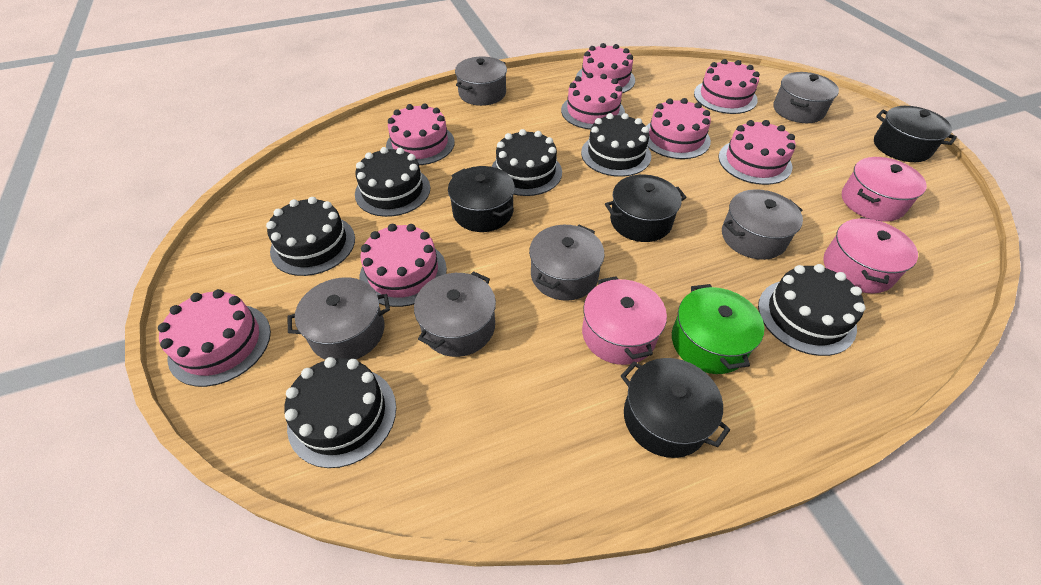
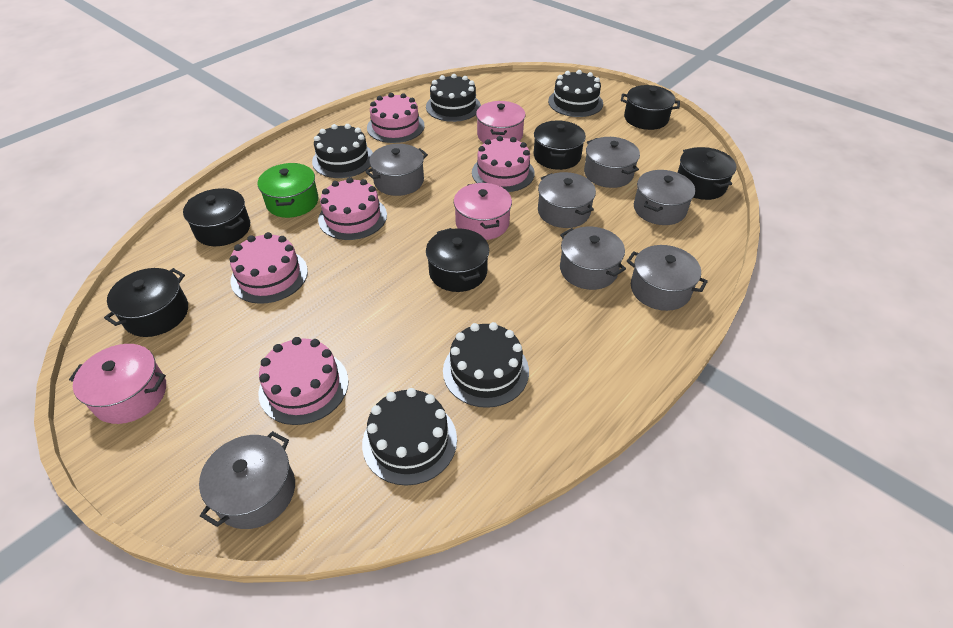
black cake: [266,197,355,276] [284,357,396,468] [355,147,430,217] [491,129,562,196] [581,113,651,177] [758,264,866,356] = 6 -> [312,124,373,178] [362,388,457,486] [426,74,481,122] [443,322,529,408] [548,70,603,117] = 5
black pot: [448,166,515,232] [605,174,687,242] [621,358,730,458] [874,106,957,162] = 4 -> [104,268,188,337] [183,188,250,246] [426,228,489,292] [534,120,586,170] [621,85,680,130] [677,147,737,200] = 6
grey pot: [288,277,390,359] [414,271,496,357] [455,56,507,106] [529,225,605,301] [722,189,803,260] [773,72,839,123] = 6 -> [199,431,295,529] [365,144,428,196] [538,172,596,228] [560,227,626,290] [584,137,640,188] [627,245,708,311] [634,170,695,225] = 7
pink cake: [158,289,271,387] [360,224,447,307] [386,103,455,165] [561,73,625,130] [576,43,635,93] [646,98,711,159] [694,59,760,114] [718,120,795,185] = 8 -> [229,232,308,304] [258,337,349,425] [318,177,387,240] [367,93,425,143] [472,136,535,192] = 5

